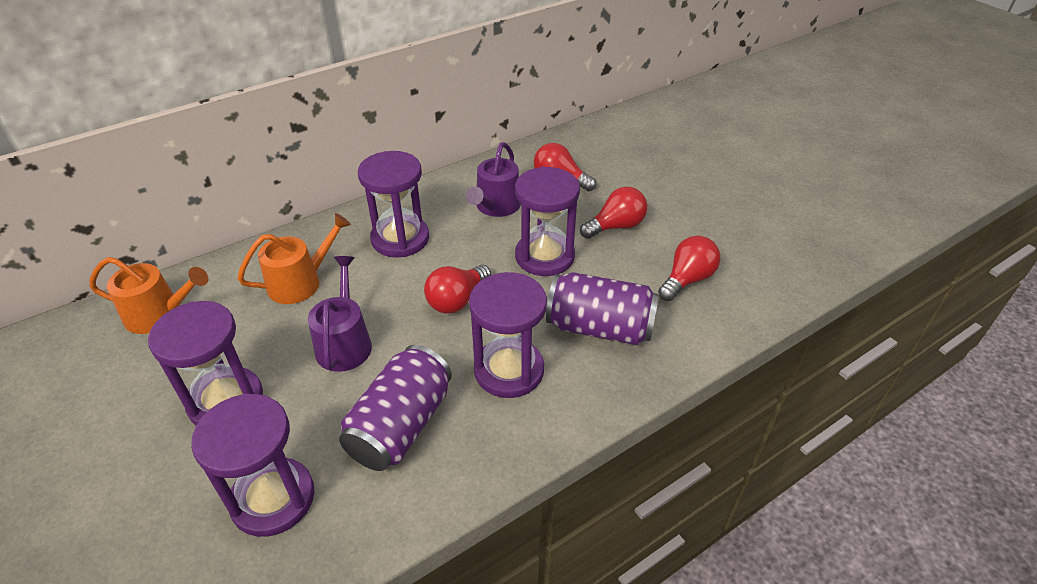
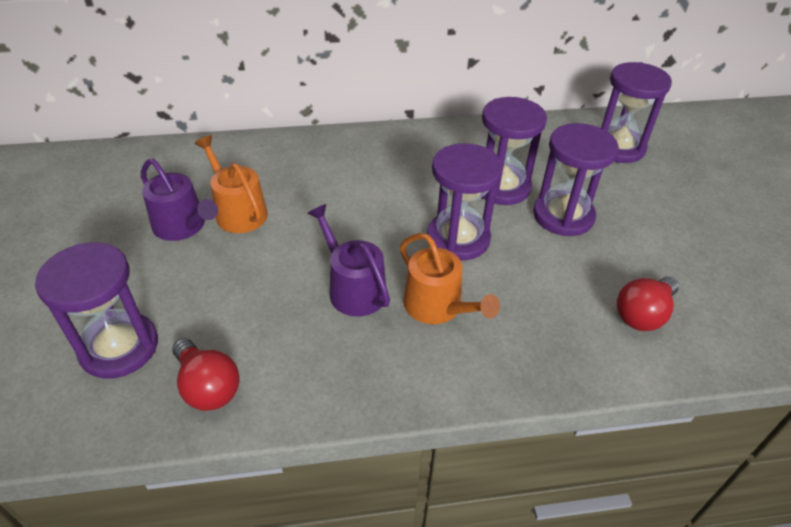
purple can: [339,345,452,471] [546,272,659,345] = 2 -> none = 0
red light bulb: [424,265,491,313] [534,143,596,191] [580,187,647,239] [658,236,720,301] = 4 -> [172,338,240,411] [616,277,679,331] = 2

